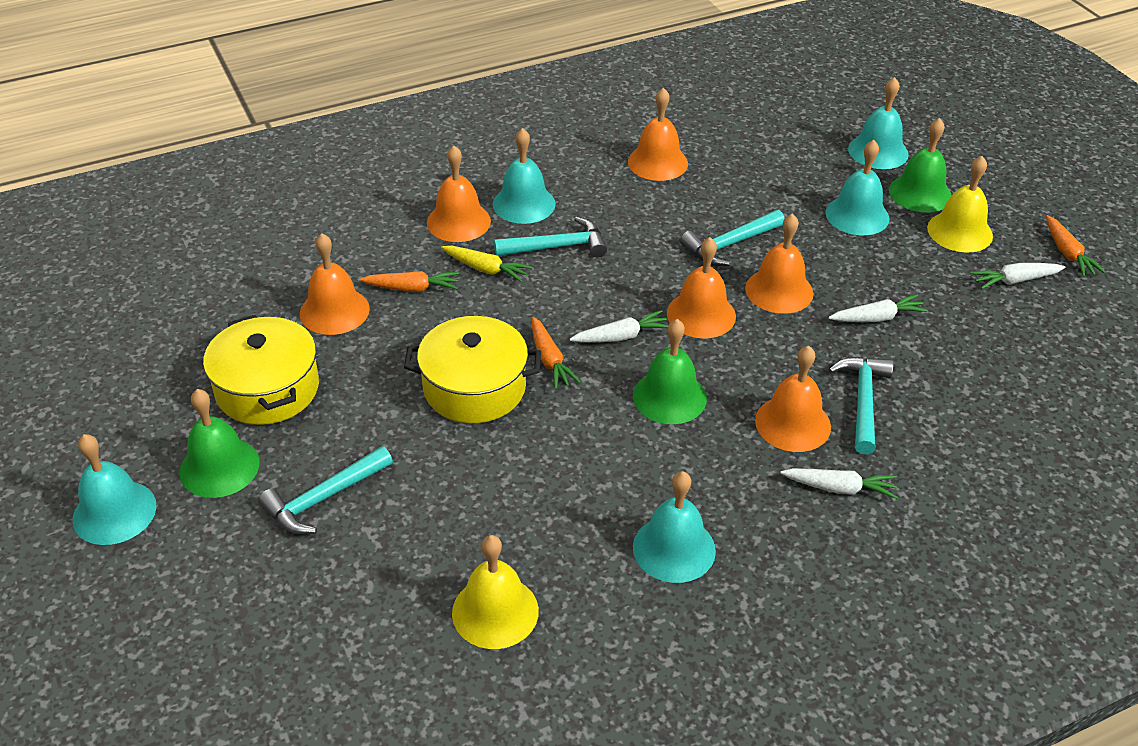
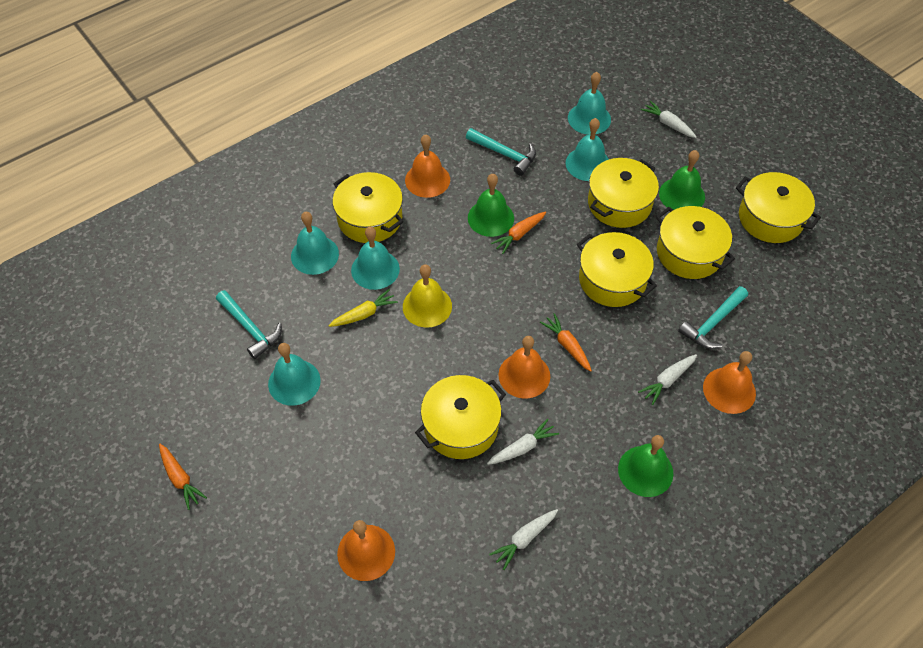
orange bell: [300,233,370,335] [427,145,491,242] [628,88,688,181] [667,237,736,339] [745,213,814,314] [755,346,831,452] = 6 -> [337,520,395,581] [405,134,450,198] [498,336,550,399] [703,351,756,414] = 4
turquoise hammer: [258,446,393,534] [494,217,607,257] [680,210,785,266] [828,357,894,455] = 4 -> [216,290,282,359] [466,128,536,176] [678,286,748,349] = 3
yellow bell: [452,535,539,649] [927,156,993,253] = 2 -> [403,264,452,328] = 1
yellow pot: [203,315,319,425] [404,316,541,423] = 2 -> [332,172,403,243] [415,375,506,459] [577,232,657,307] [588,158,659,228] [656,206,735,279] [736,172,821,243] = 6

